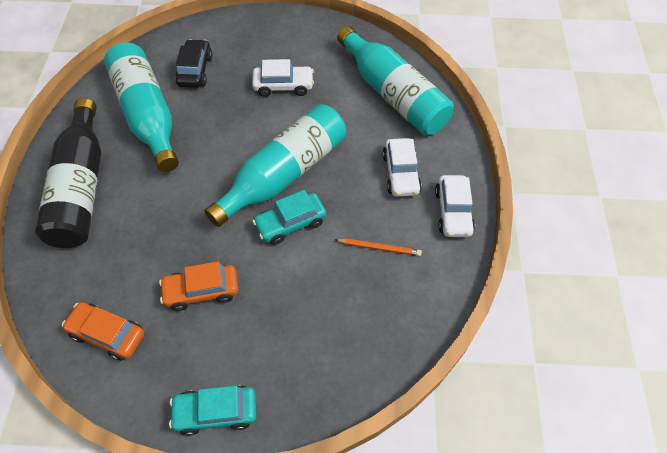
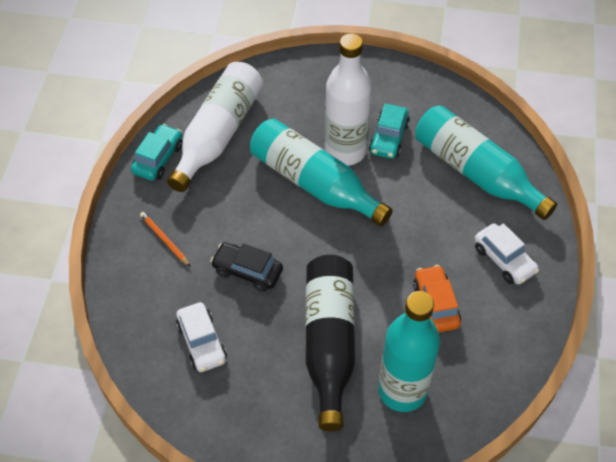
orange car: [62,302,144,361] [159,261,238,311] = 2 -> [413,265,461,332] = 1
white bottle: none = 0 -> [167,62,263,192] [325,34,372,166] = 2
white car: [252,59,314,97] [383,138,422,197] [435,175,475,237] = 3 -> [176,302,227,372] [474,223,539,285] = 2

